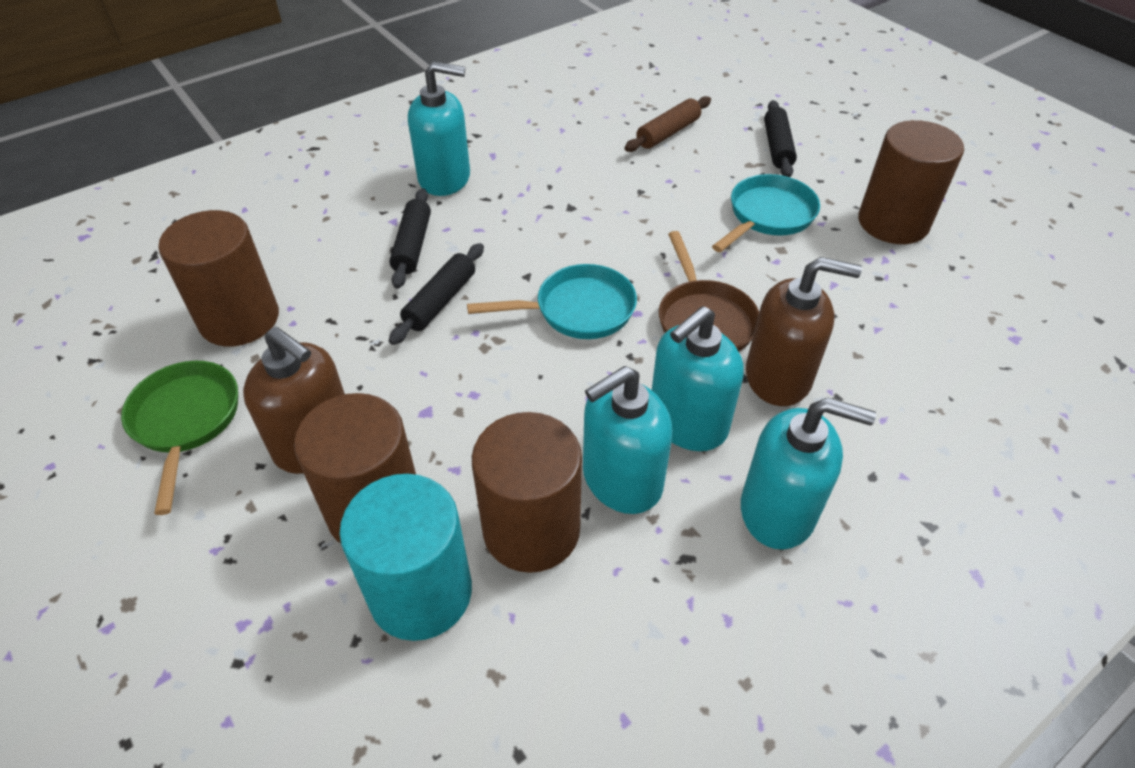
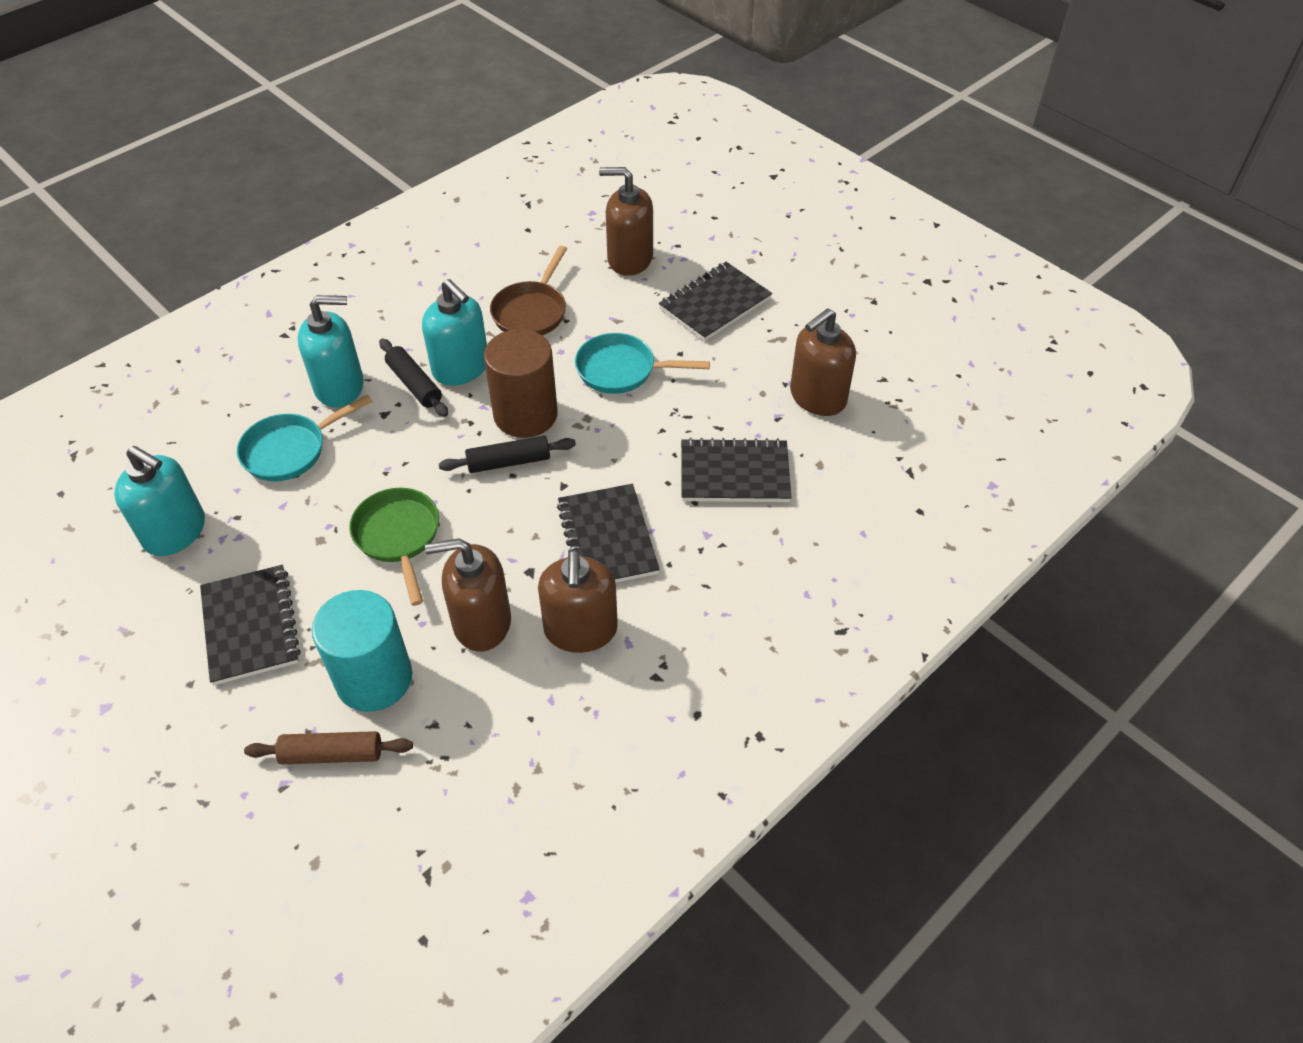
black notebook: none = 0 -> [200,565,301,685] [557,484,660,583] [659,262,772,341] [681,438,791,502] = 4
black rolling pin: [389,188,431,289] [389,243,484,345] [764,100,797,177] = 3 -> [379,338,448,417] [439,436,576,473] = 2
brown cylinder: [158,210,279,346] [294,393,416,543] [472,412,582,573] [858,120,964,244] = 4 -> [484,329,558,438] = 1
brown soap dispenser: [243,327,345,474] [746,257,862,406] = 2 -> [425,538,511,652] [538,550,618,653] [599,167,653,276] [790,308,856,416] = 4
turquoise soap dispenser: [408,61,470,196] [583,366,672,514] [652,306,744,451] [741,398,876,550] = 4 -> [114,446,205,556] [298,295,364,407] [422,279,487,386] = 3

